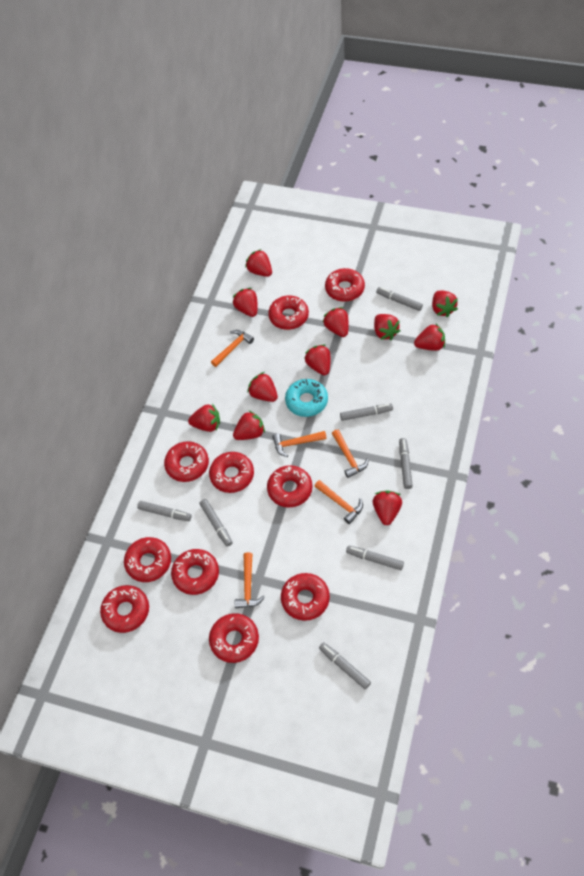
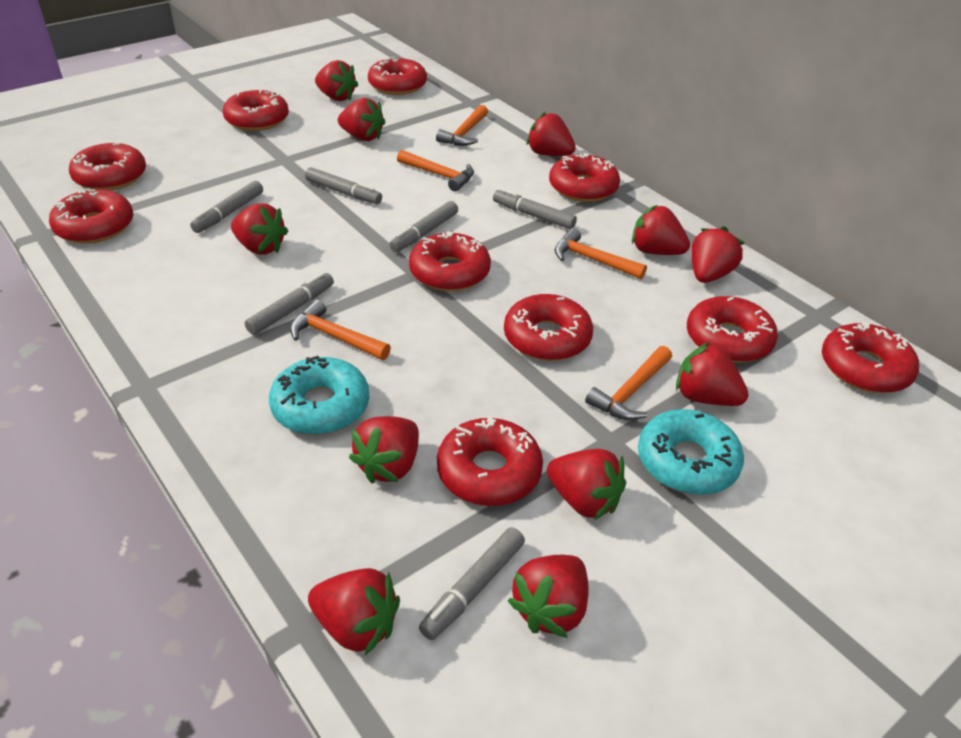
grey marker: [137,501,191,521] [200,499,232,547] [319,642,371,689] [340,404,393,421] [346,546,404,570] [376,287,423,311] [399,438,413,489] = 7 -> [190,181,263,233] [245,272,334,335] [305,167,382,204] [389,201,458,252] [419,527,525,640] [493,188,577,229] = 6
turquoise donut: [285,379,328,417] = 1 -> [269,356,369,435] [638,409,744,495] = 2

